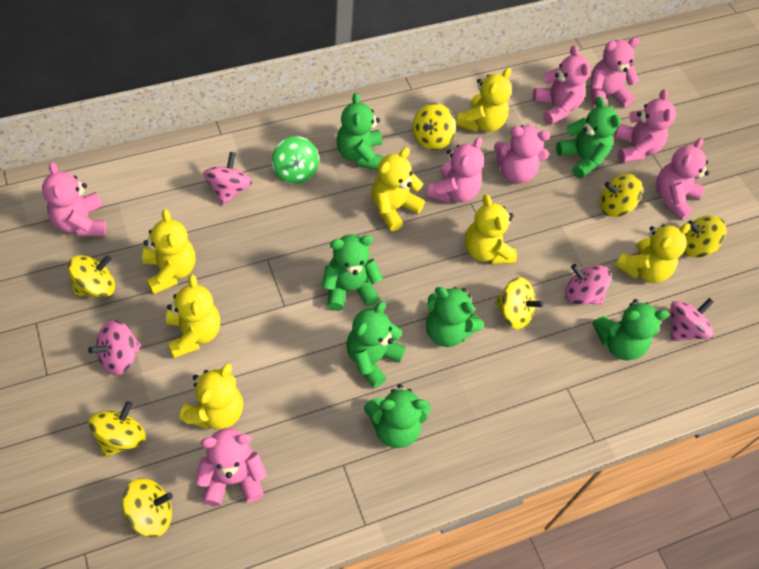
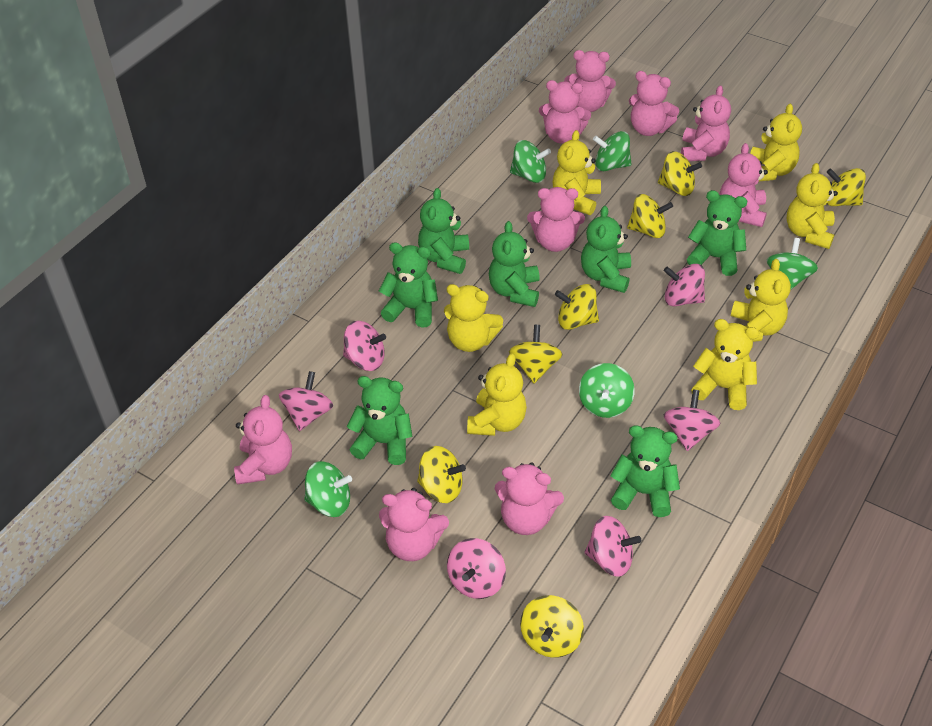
green spinning top: [272,136,319,184] = 1 -> [304,461,352,517] [510,140,551,183] [579,363,635,418] [593,131,632,171] [767,238,818,290] = 5
pink spinning top: [88,320,141,375] [203,152,252,205] [565,264,611,305] [671,298,714,341] = 4 -> [279,371,333,431] [343,321,386,371] [447,538,506,599] [585,516,641,577] [664,264,705,306] [664,389,721,451] = 6
pink teddy bear: [42,162,106,236] [195,428,267,506] [426,137,484,203] [494,125,550,183] [533,45,591,125] [590,37,639,109] [614,89,676,163] [656,138,709,220] = 8 -> [234,395,292,485] [379,488,449,561] [495,462,564,535] [527,187,585,252] [539,80,591,144] [564,50,616,112] [629,71,679,136] [681,85,731,161] [720,143,768,227] = 9

